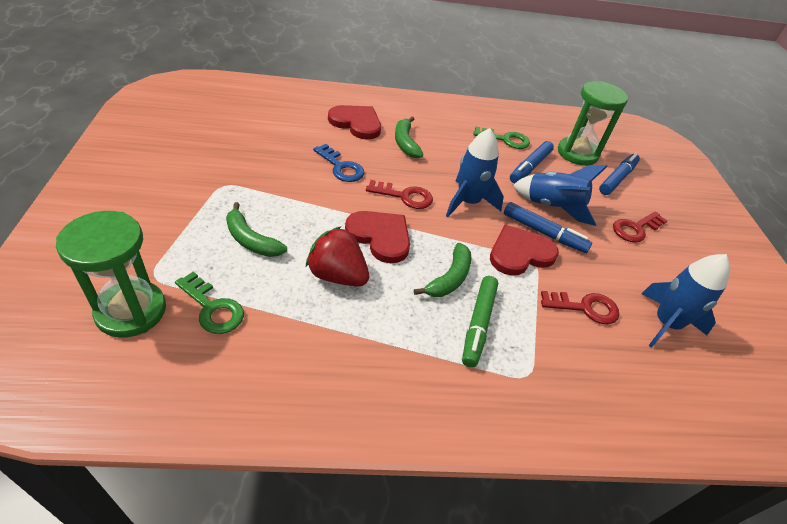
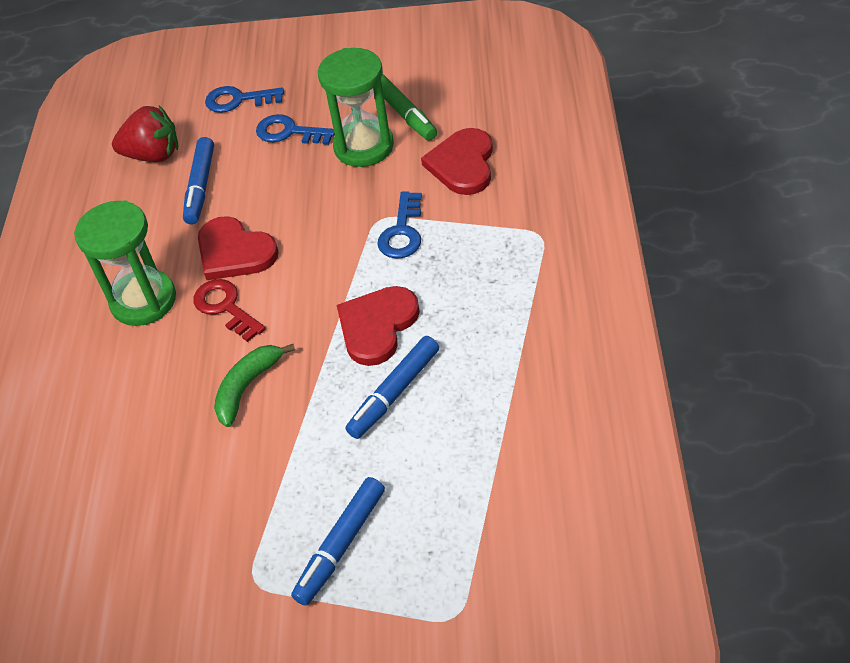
blue key: [313,144,364,182] = 1 -> [205,86,284,113] [256,114,335,145] [377,191,422,259] = 3
blue rocket: [446,128,504,217] [513,165,607,226] [641,254,730,348] = 3 -> none = 0
green banana: [226,202,287,257] [395,117,423,158] [414,243,471,297] = 3 -> [214,344,295,427] = 1
green key: [175,272,244,334] [473,127,530,149] = 2 -> none = 0
red key: [366,180,433,209] [541,291,619,325] [613,211,667,243] = 3 -> [193,279,266,342] = 1

